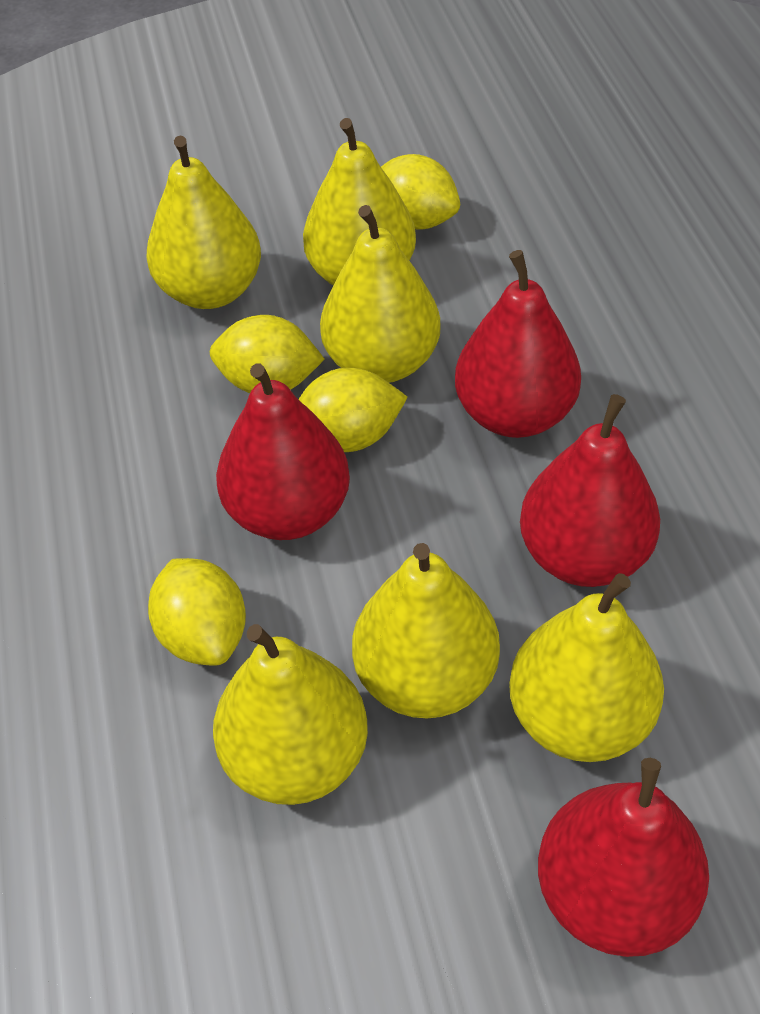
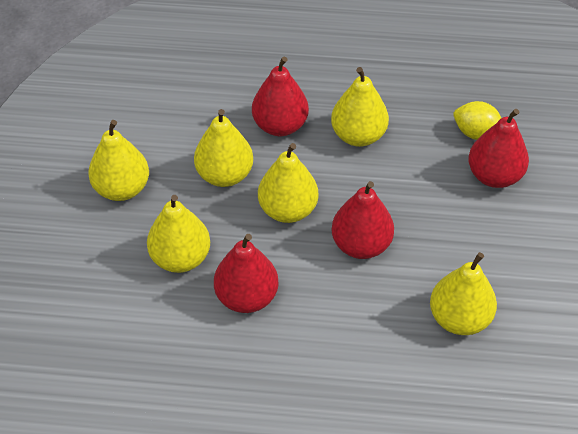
yellow lemon: [148,558,246,666] [210,315,324,393] [298,368,408,452] [381,154,460,230] = 4 -> [453,101,501,140] = 1

